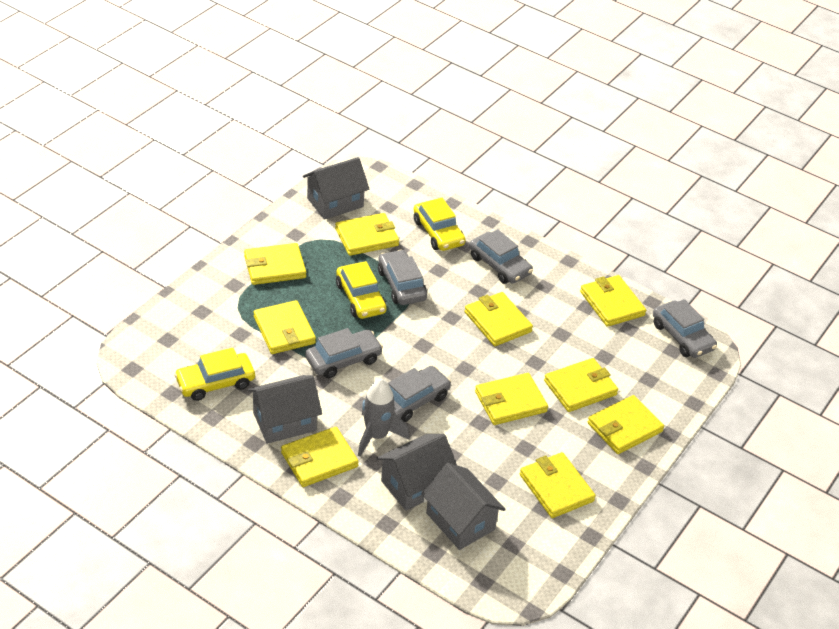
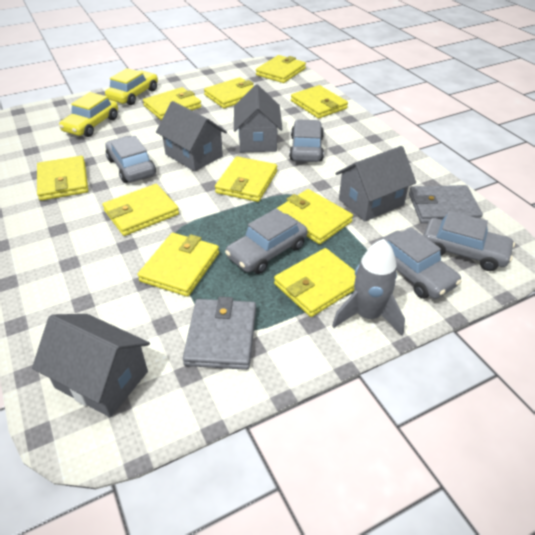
grey wallet: none = 0 -> [183,297,256,370] [409,185,483,223] = 2
yellow car: [174,348,255,401] [336,261,387,319] [414,198,466,251] = 3 -> [59,92,118,137] [105,68,158,105] = 2

